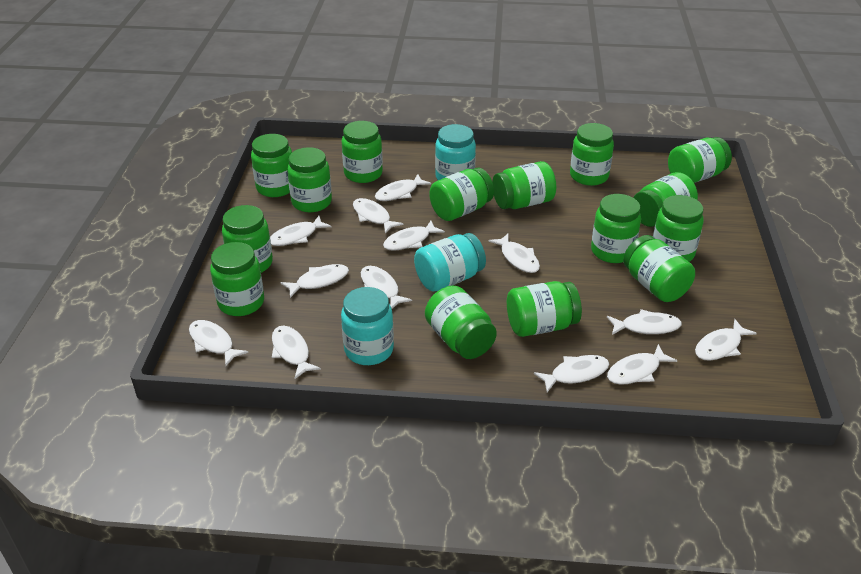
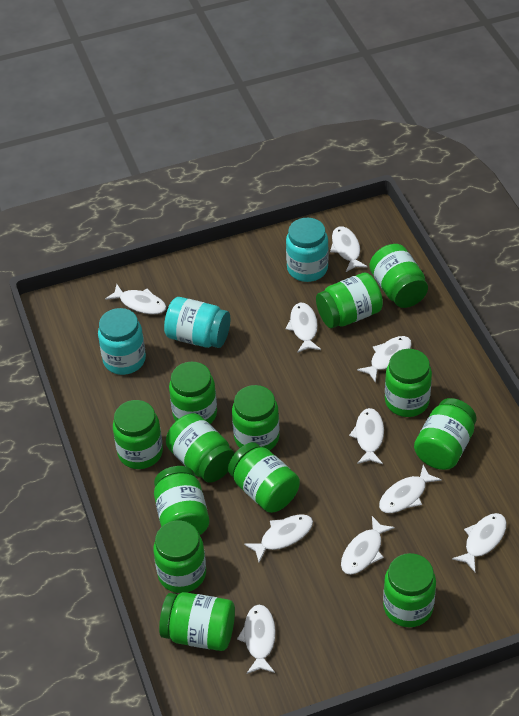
green jar: [210,242,264,316] [222,205,273,273] [251,134,292,197] [287,147,332,212] [342,121,383,183] [425,286,497,359] [429,168,494,221] [492,161,556,209] [507,281,582,337] [570,123,614,186] [591,194,641,263] [623,235,695,302] [634,172,698,227] [653,195,704,262] [668,137,732,183] = 15 -> [113,400,163,469] [153,521,206,593] [154,466,209,535] [159,592,235,651] [166,413,235,483] [169,362,217,424] [228,442,300,513] [232,385,279,451] [316,273,383,328] [369,244,428,308] [383,553,436,627] [385,349,432,417] [414,398,477,470] = 13
white fish: [189,320,248,366] [270,216,331,246] [272,326,321,379] [280,264,349,298] [353,198,403,233] [361,266,412,309] [375,174,431,201] [383,221,445,251] [489,234,540,273] [534,355,609,392] [607,309,682,335] [607,344,677,385] [695,319,757,361] = 13 -> [105,284,166,314] [237,604,276,674] [244,514,313,562] [286,302,321,353] [330,226,368,272] [341,516,395,575] [349,408,384,464] [357,336,412,383] [379,465,442,513] [452,513,507,572] = 10

